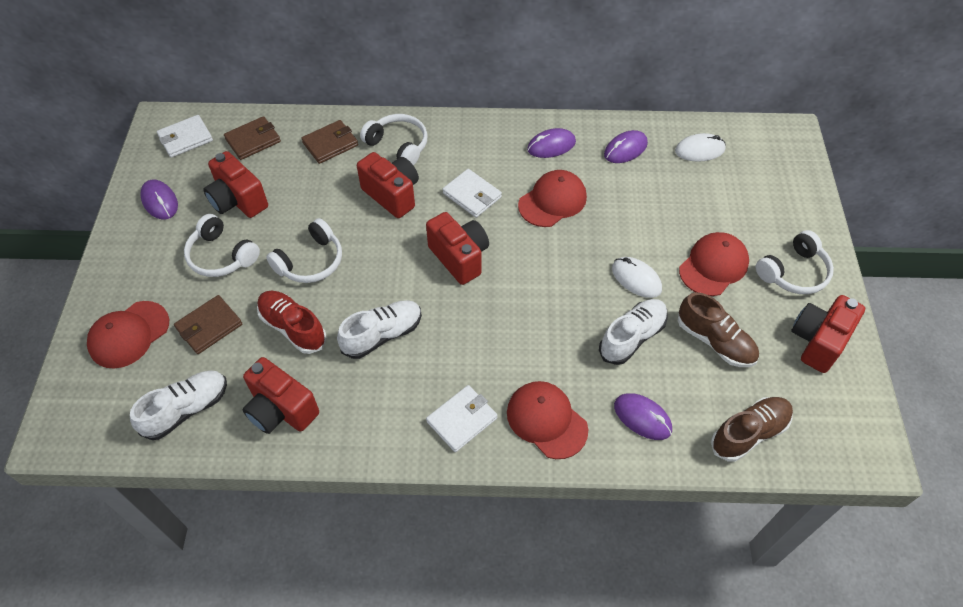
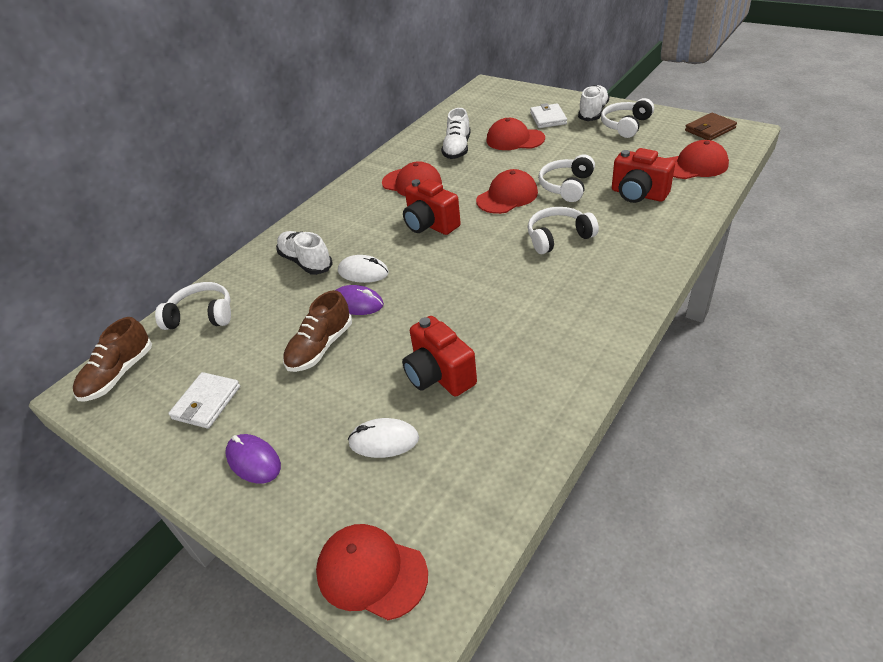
brown wallet: [174,295,242,354] [224,116,281,160] [301,120,358,164] = 3 -> [685,113,737,140] = 1
purple mouse: [140,180,178,219] [527,128,576,158] [604,130,648,163] [614,393,672,440] = 4 -> [225,434,281,484] [336,285,384,315] = 2
red camera: [203,151,268,218] [243,357,319,434] [357,152,419,218] [426,212,489,285] [791,295,865,373] = 5 -> [402,316,477,397] [403,179,461,235] [612,148,675,203] = 3
red cap: [87,301,169,369] [507,381,588,459] [518,170,587,227] [679,232,749,296] = 4 -> [316,524,428,620] [382,161,442,196] [476,169,538,214] [486,118,545,150] [668,140,729,179] = 5
red shoe: [257,291,327,354] = 1 -> none = 0
white wallet: [157,115,213,158] [426,385,498,452] [443,169,502,218] = 3 -> [168,372,240,429] [530,103,567,128] = 2

